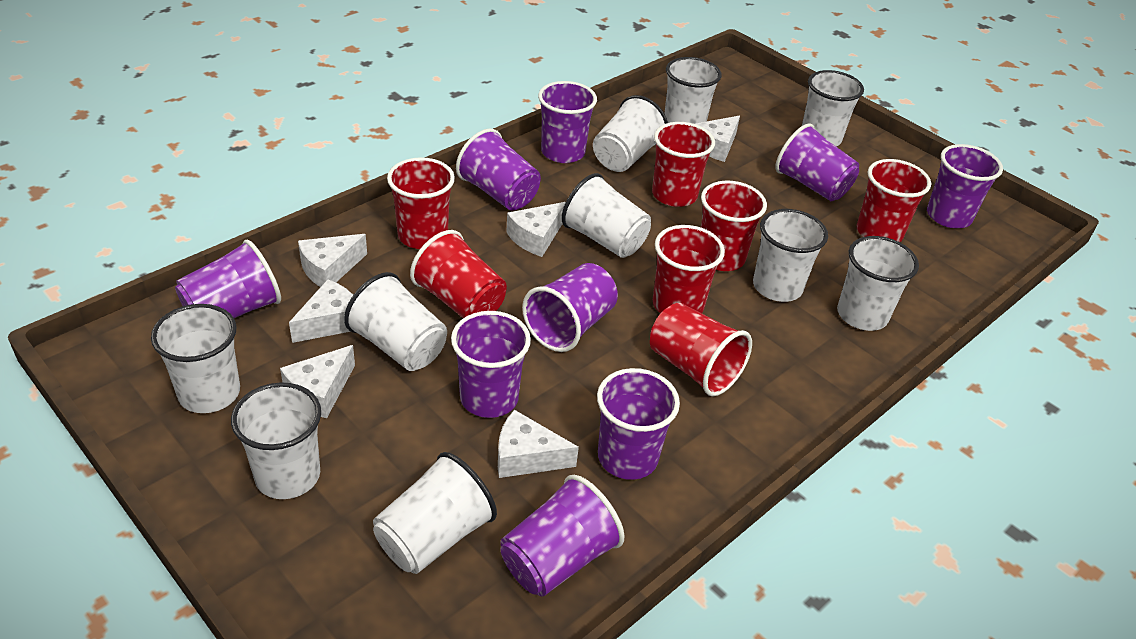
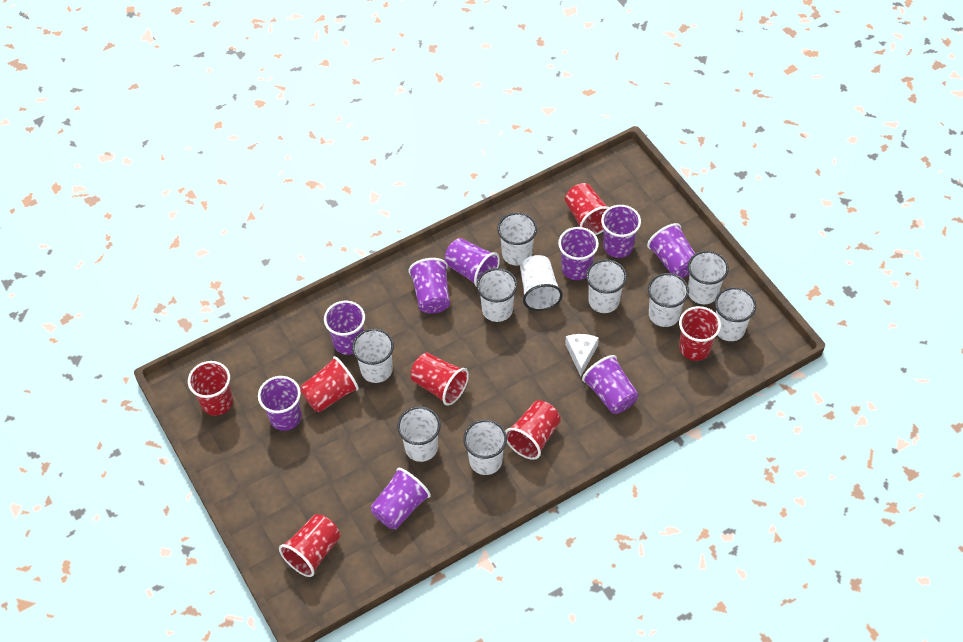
white cheese: [280,345,355,418] [289,279,353,343] [298,234,367,287] [498,410,579,478] [506,202,566,257] [695,115,740,162] = 6 -> [565,334,599,377] = 1

